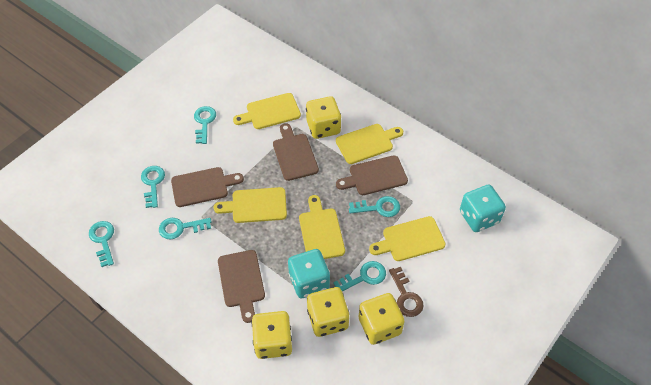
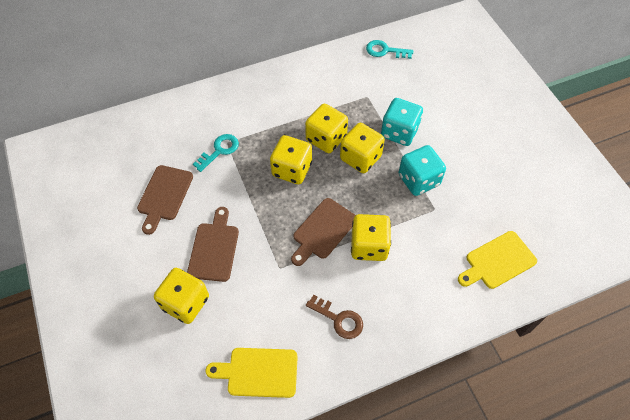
brown cutting board: [171,167,244,207] [218,250,265,323] [273,123,319,181] [336,155,408,195] = 4 -> [137,165,193,235] [187,207,239,282] [291,198,355,266] = 3
turquoise key: [89,221,114,267] [141,166,165,208] [159,218,212,239] [194,106,216,144] [333,261,386,291] [349,196,400,217] = 6 -> [193,134,239,172] [366,40,413,59] = 2
yellow cutting board: [213,187,287,223] [233,93,301,129] [299,195,345,259] [336,124,403,164] [369,216,446,261] = 5 -> [206,348,298,398] [458,231,537,289] = 2
yellow dice: [252,311,292,359] [306,96,341,139] [307,287,349,337] [359,293,405,345] = 4 -> [154,268,209,324] [270,135,312,184] [305,104,348,153] [340,123,385,173] [351,214,391,261] = 5

